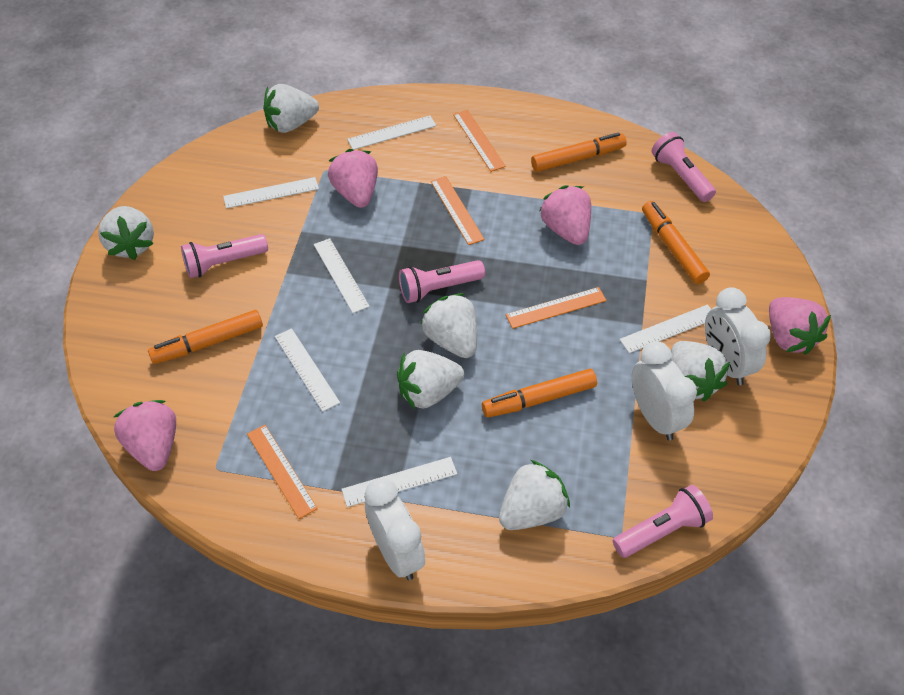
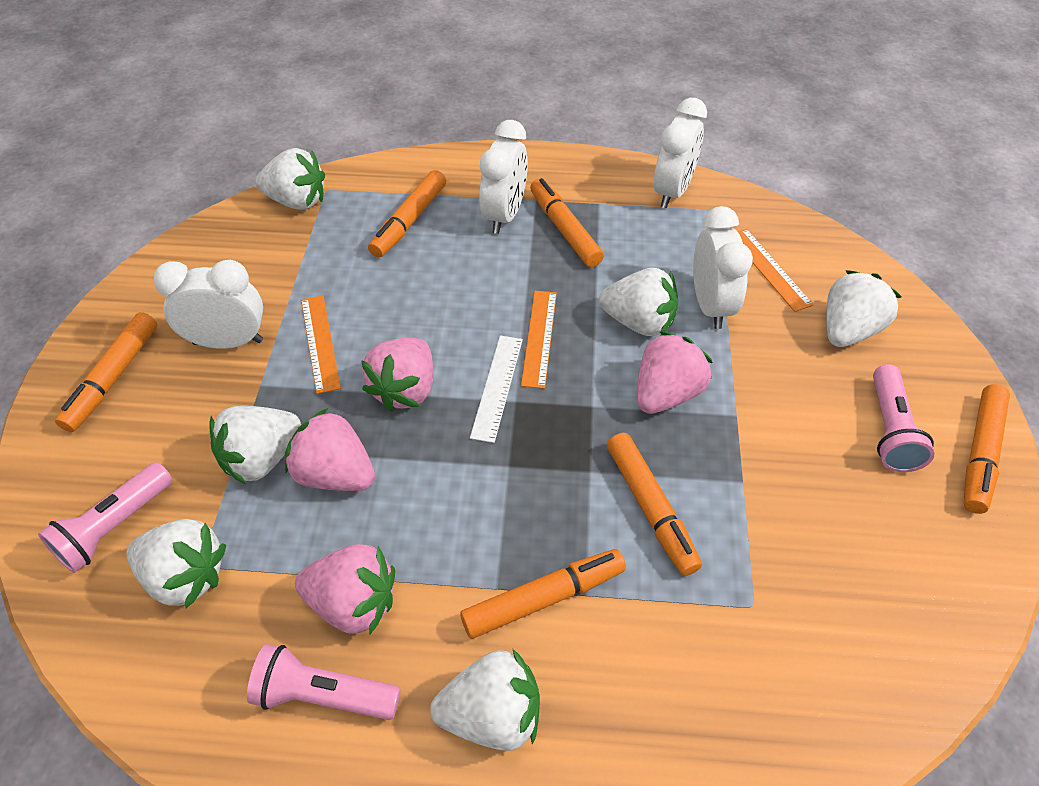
orange marker: [148,310,263,364] [482,369,597,417] [531,132,627,172] [642,201,710,284] = 4 -> [55,312,157,432] [368,170,446,258] [460,549,626,639] [530,178,604,267] [607,433,702,576] [964,384,1010,514] = 6
orange ruler: [247,425,318,519] [431,176,485,245] [453,110,506,172] [506,287,607,329] = 4 -> [301,295,341,394] [521,291,557,389] [738,229,814,312] = 3
pink flashlight: [181,234,268,278] [399,260,485,303] [613,485,713,558] [652,132,716,202] = 4 -> [38,462,172,573] [247,644,401,720] [873,364,934,472] = 3
white clock: [364,478,425,581] [632,341,697,440] [705,287,771,385] = 3 -> [154,260,263,349] [479,120,528,234] [654,98,707,208] [693,206,753,329] = 4
white ruler: [223,177,319,209] [275,328,340,412] [314,238,370,313] [341,457,457,507] [347,116,436,150] [619,304,711,353] = 6 -> [470,336,523,443] = 1

